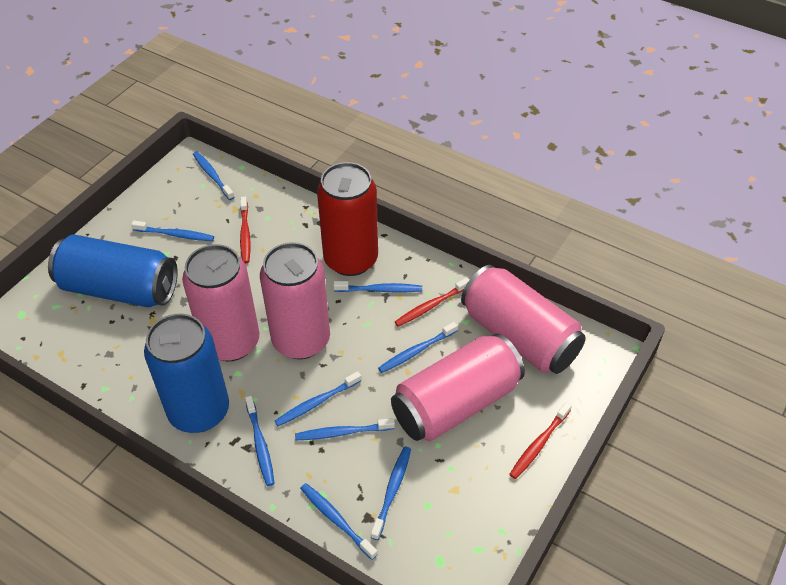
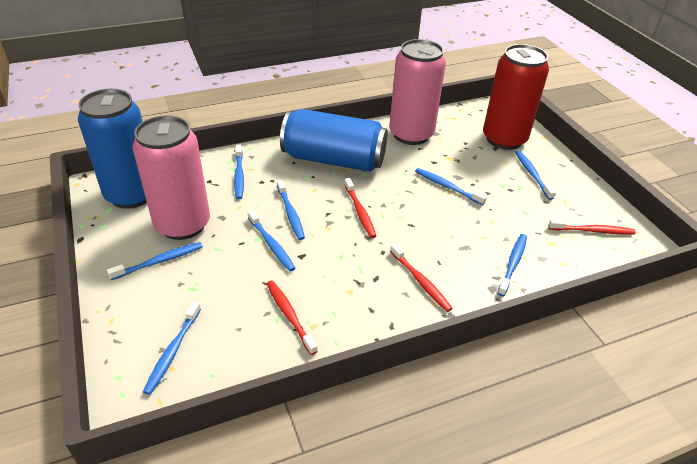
blue toothbrush: [131,221,214,241] [193,152,234,200] [245,396,275,486] [275,371,361,426] [295,418,395,440] [300,483,378,560] [333,281,422,292] [371,446,411,540] [378,321,458,373] = 9 -> [107,242,203,280] [143,302,201,395] [234,144,244,199] [248,210,296,272] [277,180,305,240] [415,168,487,205] [498,234,527,296] [515,150,556,200] = 8
pink can: [182,244,259,361] [260,242,330,359] [391,333,525,441] [461,265,586,374] = 4 -> [133,115,210,240] [389,39,446,145] = 2
red toothbrush: [240,197,250,263] [395,278,469,327] [509,402,572,479] = 3 -> [267,280,318,355] [344,178,376,238] [390,243,453,312] [548,219,636,234] = 4

